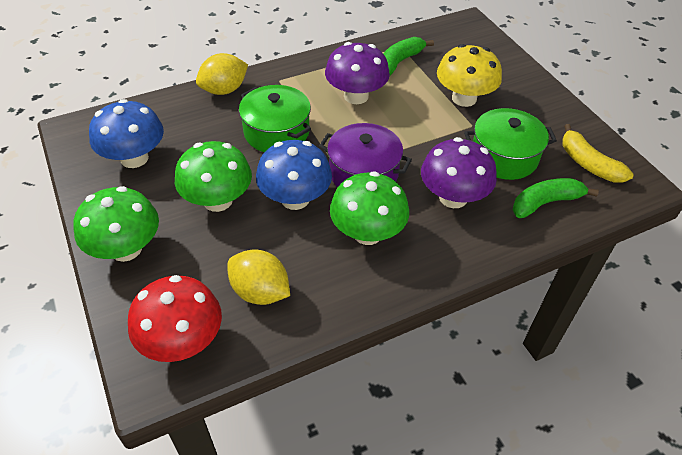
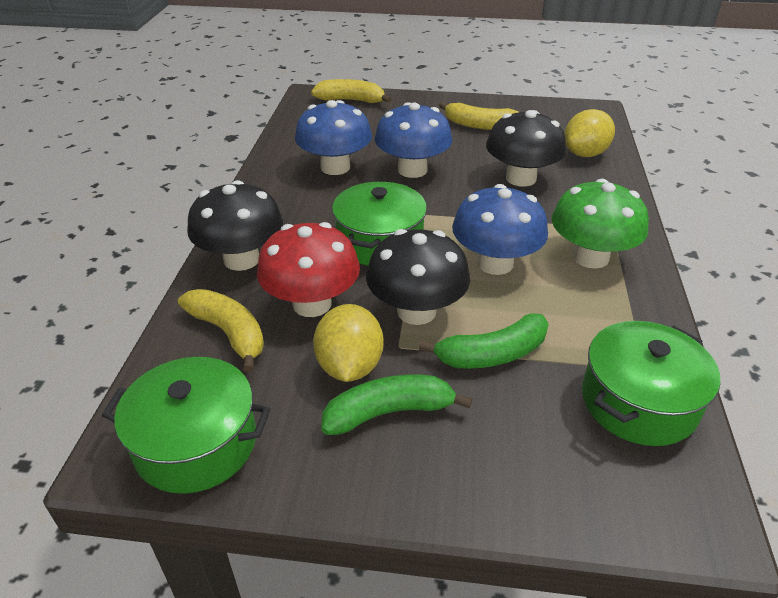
black mushroom: none = 0 -> [187,180,283,271] [366,229,470,325] [486,110,566,187] = 3
blue mushroom: [89,99,164,168] [256,140,332,210] = 2 -> [295,100,372,175] [375,102,452,178] [452,184,548,275] = 3
green mushroom: [73,186,159,262] [175,141,252,212] [330,171,409,245] = 3 -> [552,179,649,269] = 1
green pot: [239,85,311,152] [464,108,557,180] = 2 -> [102,357,270,494] [332,181,427,266] [582,321,721,446] = 3
purple mushroom: [325,42,390,104] [421,137,497,208] = 2 -> none = 0
purple pot: [319,123,412,187] = 1 -> none = 0
yellow banana: [562,124,634,182] = 1 -> [178,289,264,372] [311,79,392,103] [439,102,519,130] = 3
yellow mushroom: [437,44,502,107] = 1 -> none = 0

